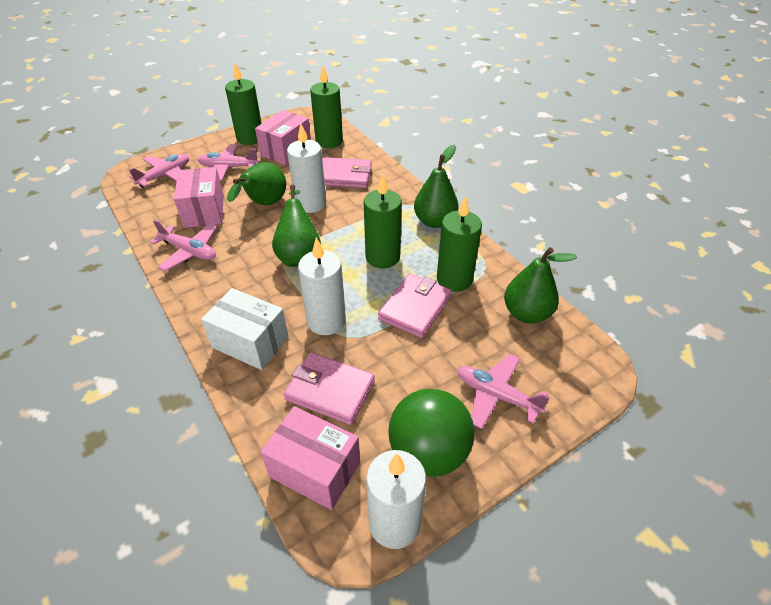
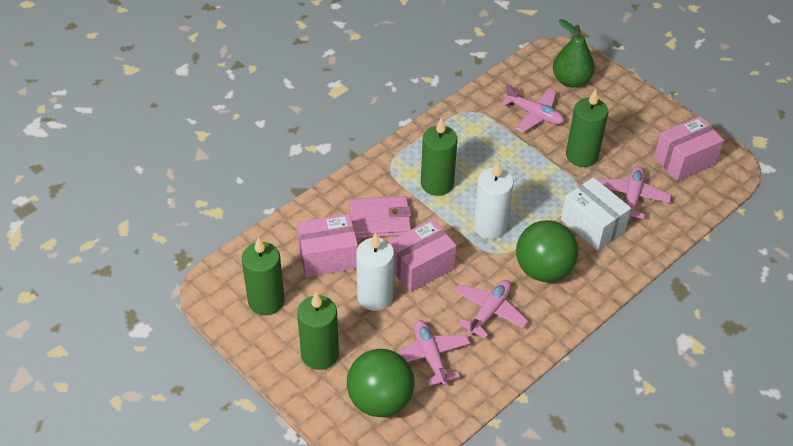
green ball: [388,389,474,477] = 1 -> [347,349,415,417] [516,220,578,282] = 2
green pear: [227,162,286,205] [272,185,321,267] [414,145,459,228] [504,247,577,323] = 4 -> [553,19,595,87] = 1
pink wallet: [284,352,375,425] [322,157,372,188] [378,273,452,338] = 3 -> [349,196,411,238] = 1
white candle: [287,124,326,213] [298,237,346,335] [366,450,426,549] = 3 -> [356,232,394,311] [473,161,514,239] = 2

